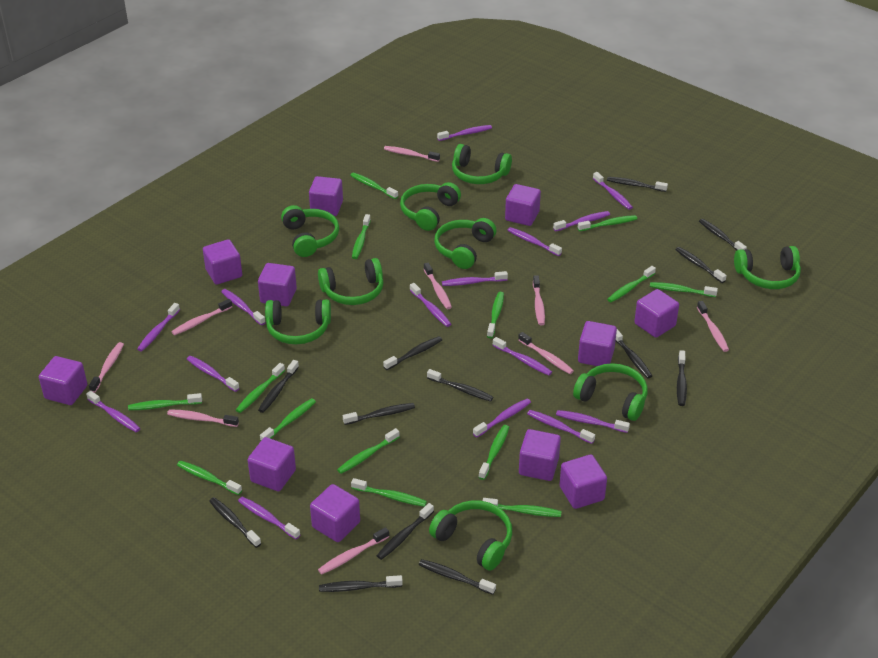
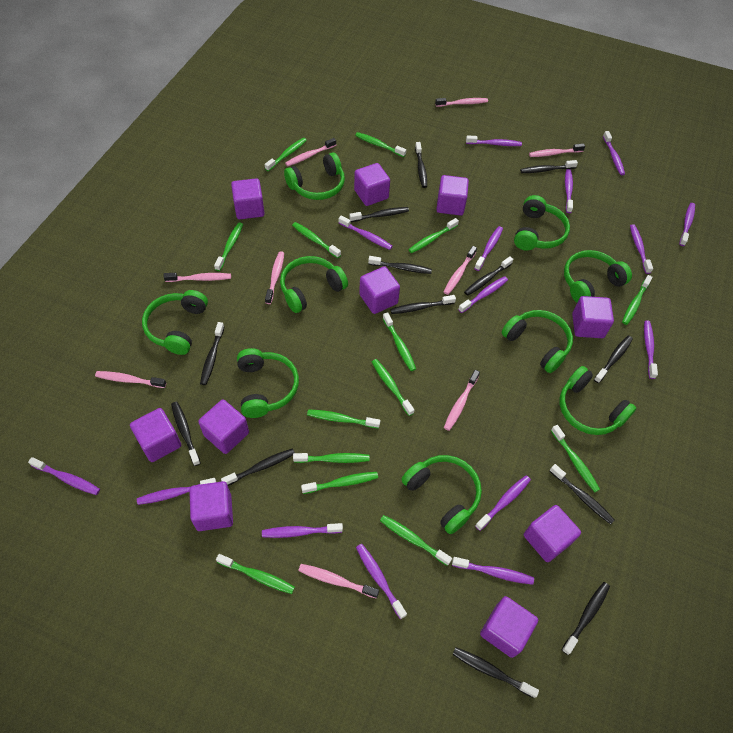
purple cube: [39,356,87,405] [203,239,242,285] [248,437,296,491] [258,263,297,306] [309,176,343,216] [310,484,360,542] [505,184,541,226] [519,429,561,481] [559,454,607,509] [578,321,617,366] [634,289,679,338] = 11 -> [130,408,181,462] [189,481,233,531] [198,399,249,454] [231,178,265,219] [354,163,390,206] [359,266,400,314] [436,175,469,216] [480,596,538,658] [524,505,581,562] [572,296,614,338] = 10

